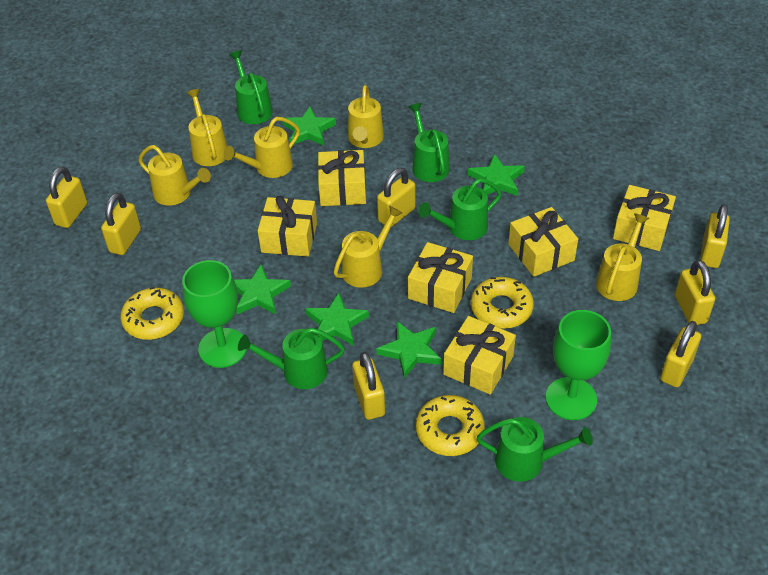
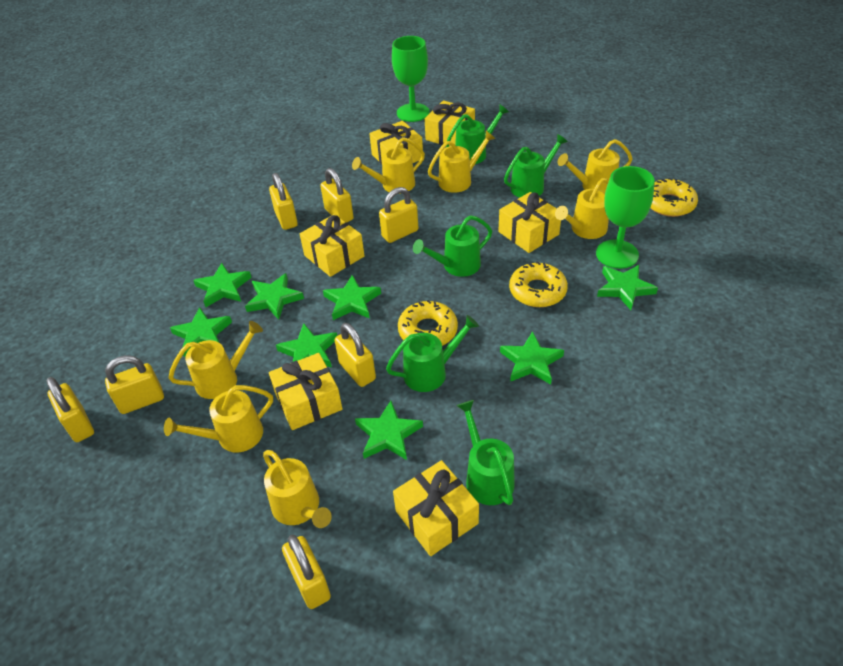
green star: [234,264,291,314] [282,107,336,146] [305,293,369,346] [377,321,441,378] [468,154,525,196] = 5 -> [170,307,232,357] [193,263,252,307] [245,273,304,320] [276,323,337,367] [323,275,381,320] [355,401,423,460] [500,331,564,384] [597,265,658,310] = 8
yellow watering can: [138,145,211,206] [186,89,227,166] [224,117,300,178] [333,205,402,288] [348,85,384,148] [596,213,650,301] = 6 -> [164,385,273,452] [169,321,263,399] [263,450,332,528] [352,137,425,194] [428,131,496,193] [555,178,609,239] [558,139,633,191] = 7

